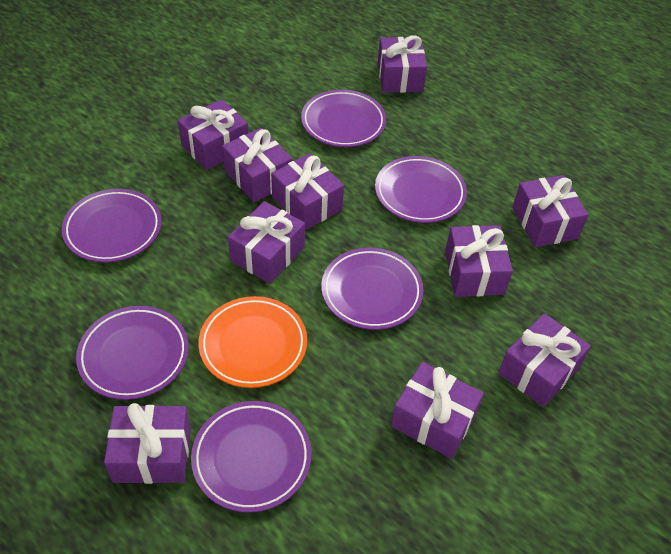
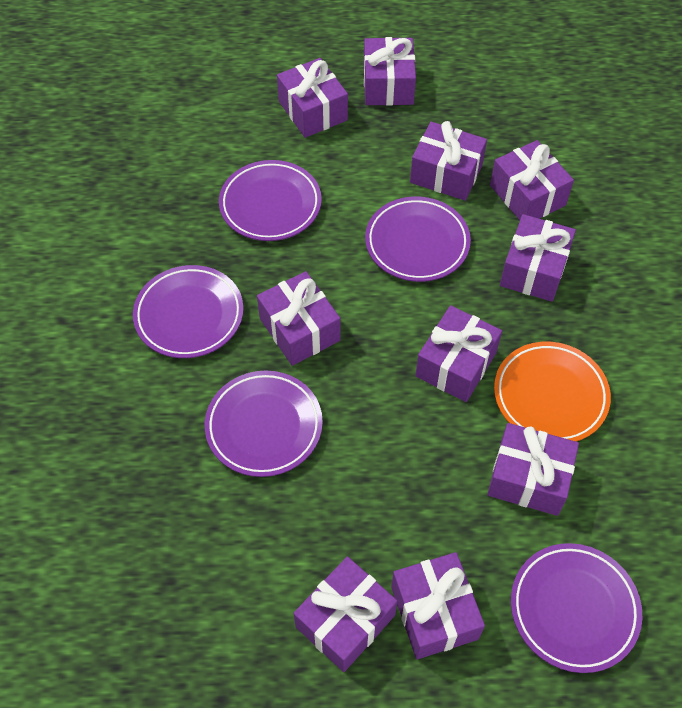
purple plate: [62,189,162,263] [76,306,189,400] [191,401,311,513] [301,90,386,147] [321,248,423,330] [375,156,467,223] = 6 -> [133,265,244,358] [205,371,323,477] [219,160,322,241] [365,197,471,282] [511,543,642,673] = 5

